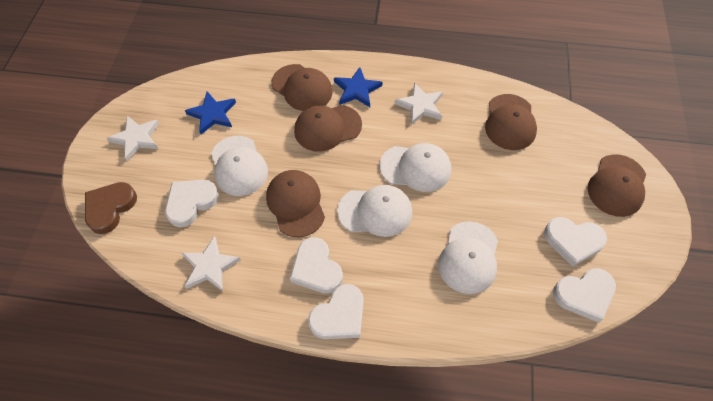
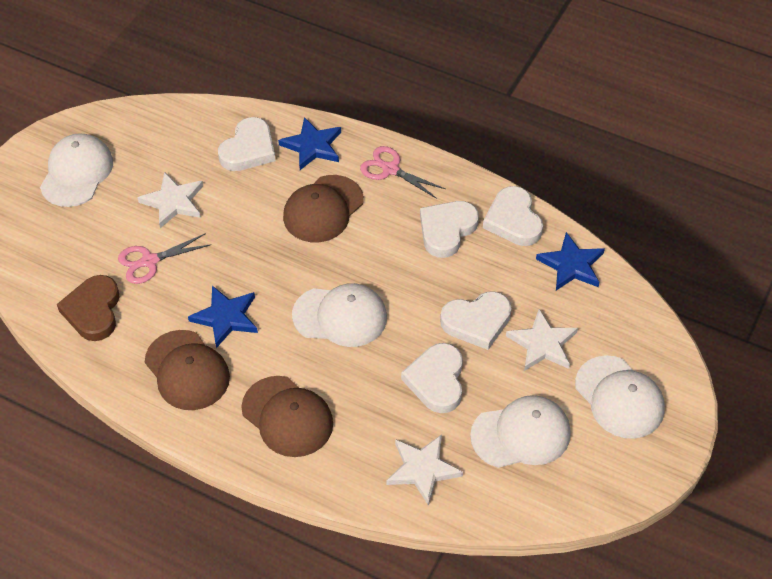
blue star: [185,92,236,134] [334,67,383,107] = 2 -> [188,286,258,348] [278,117,341,170] [536,232,605,290] = 3
brown cap: [266,170,325,237] [271,64,333,111] [294,105,362,152] [485,94,537,150] [588,154,646,217] = 5 -> [145,330,230,410] [241,376,333,457] [283,175,364,242] = 3
pink scissors: none = 0 -> [118,233,212,284] [360,146,445,199] = 2

